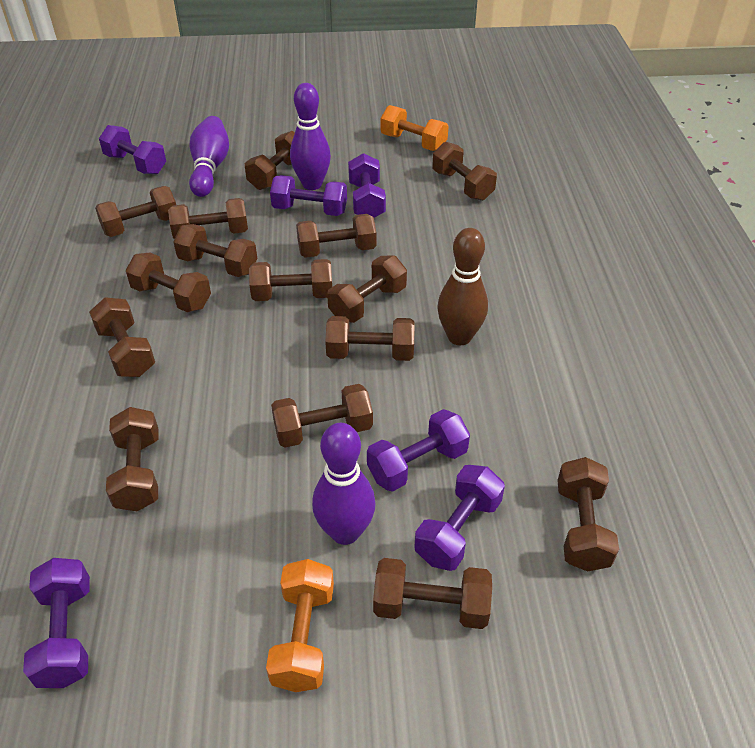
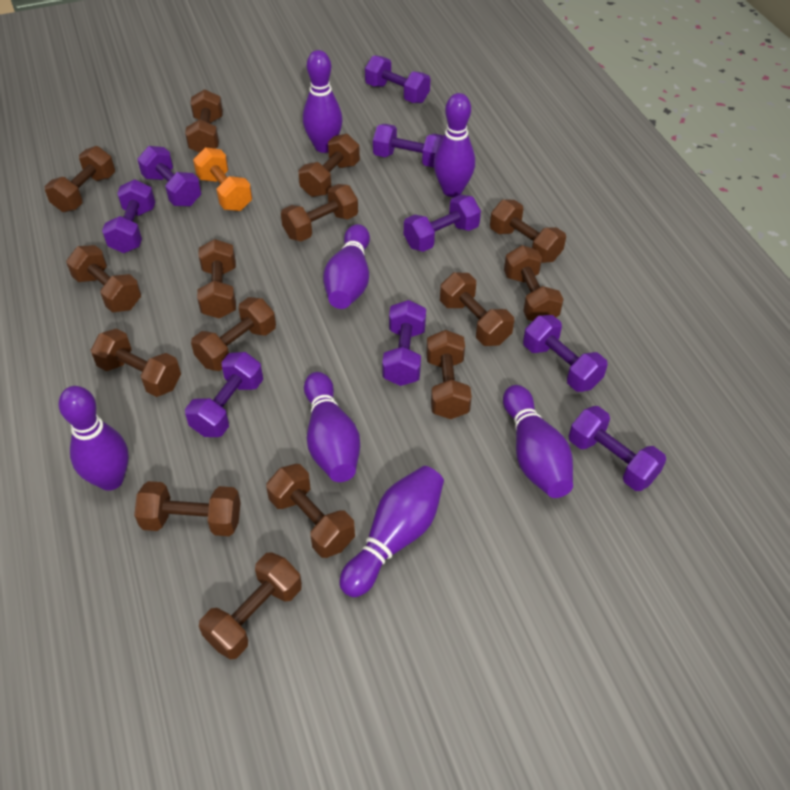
brown bowling pin: [437,228,488,345] = 1 -> none = 0
orange dumbbell: [266,559,334,692] [381,105,449,151] = 2 -> [193,147,252,211] = 1
purple bowling pin: [189,116,229,197] [290,83,331,190] [312,423,376,545] = 3 -> [59,386,129,491] [303,50,342,153] [304,372,360,482] [323,224,370,309] [339,466,444,597] [434,93,475,197] [503,385,573,498] = 7
purple dumbbell: [23,558,90,688] [99,125,166,174] [270,175,347,216] [348,153,386,218] [367,409,470,492] [414,465,505,571] = 6 -> [102,180,155,253] [137,146,201,207] [185,352,263,437] [365,55,430,103] [373,124,444,168] [382,300,426,386] [404,195,481,252] [523,315,608,392] [569,406,666,491] = 9

